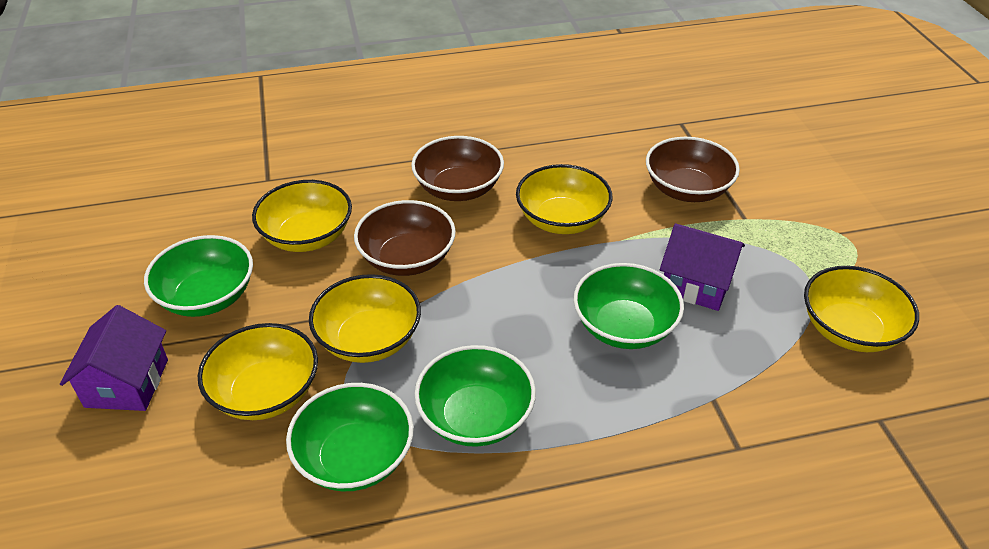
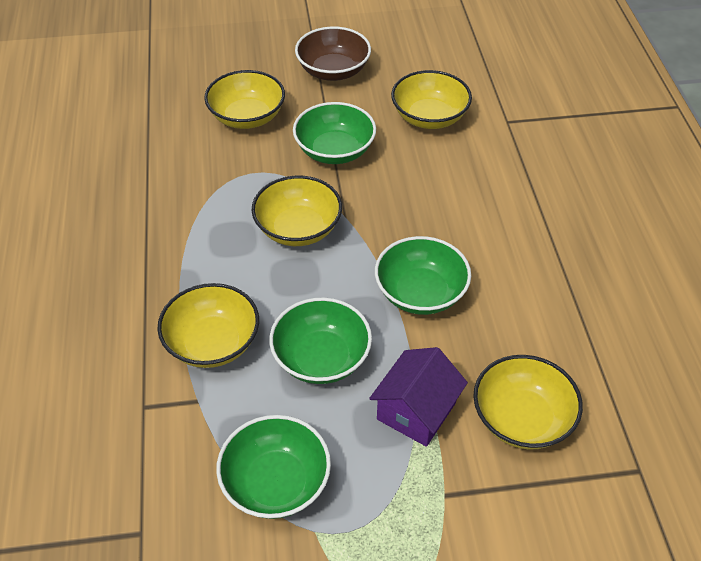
brown bowl: [354,200,456,276] [411,136,504,201] [646,137,740,202] = 3 -> [295,26,371,81] = 1
purple house: [60,305,168,411] [660,223,745,311] = 2 -> [369,347,468,447] = 1

